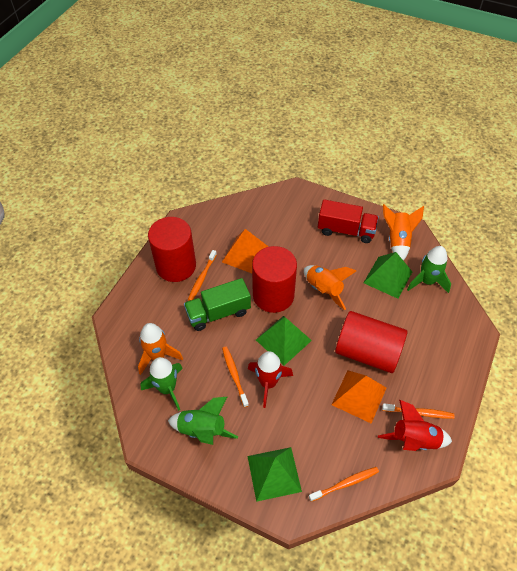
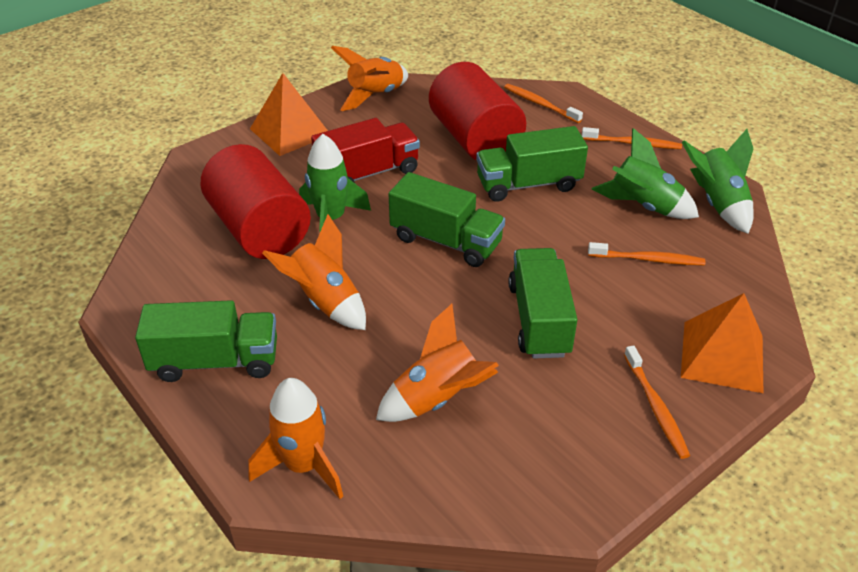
green pyramid: [247,447,302,502] [256,316,312,365] [364,252,412,299] = 3 -> none = 0
green truck: [184,278,251,331] = 1 -> [135,300,277,382] [388,172,505,267] [476,126,588,202] [508,248,578,359] = 4
orange rocket: [138,323,183,375] [304,265,356,310] [383,204,424,260] = 3 -> [248,378,343,499] [262,214,366,330] [331,46,408,111] [376,304,499,422] = 4
red cylinder: [148,217,196,282] [252,246,297,313] [335,311,407,373] = 3 -> [201,144,311,259] [429,62,526,161] = 2
red rocket: [248,351,293,408] [378,400,452,451] = 2 -> none = 0

